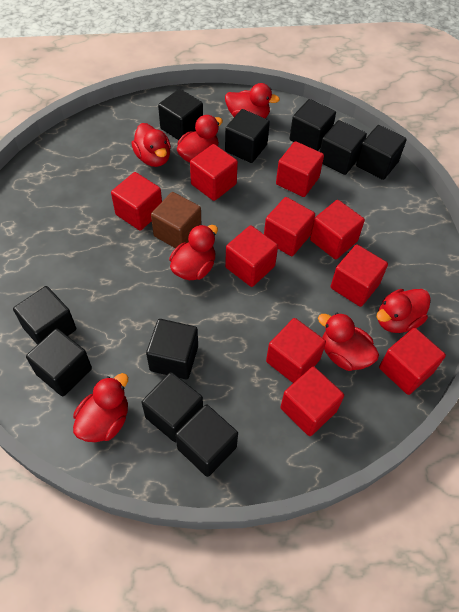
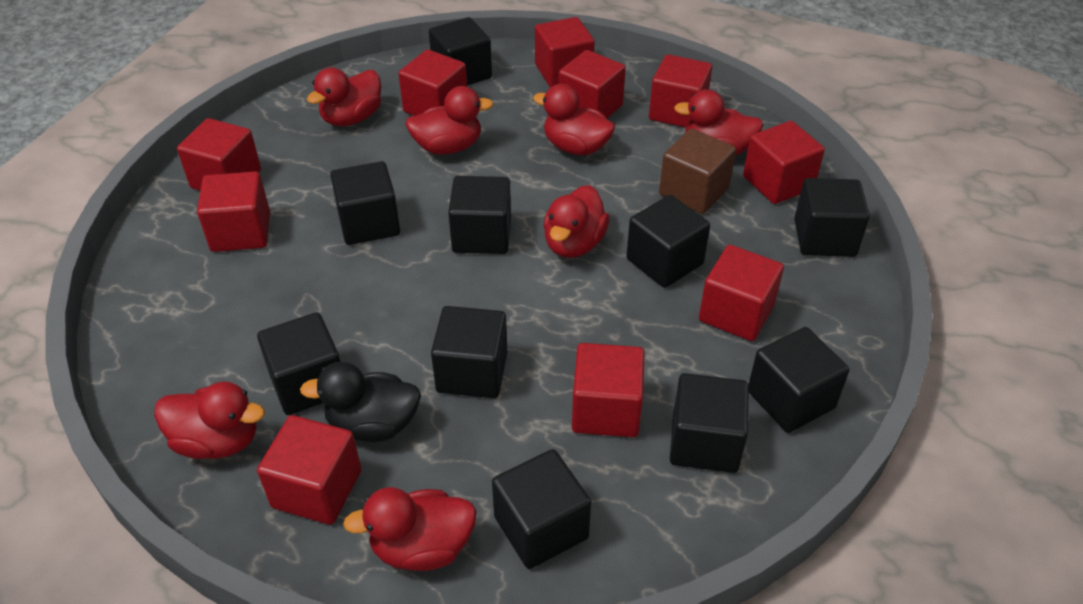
black duck: none = 0 -> [300,362,421,442] = 1

